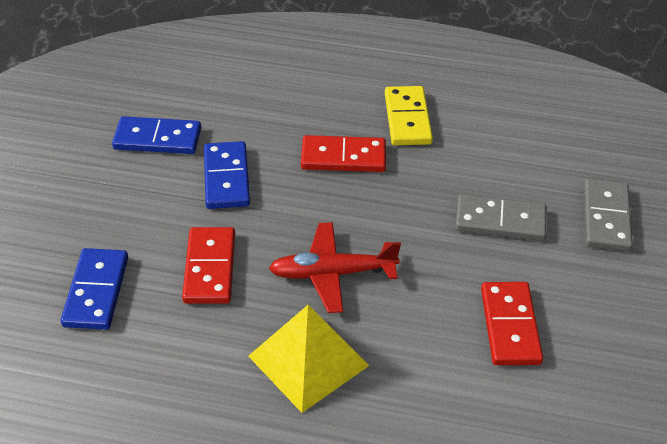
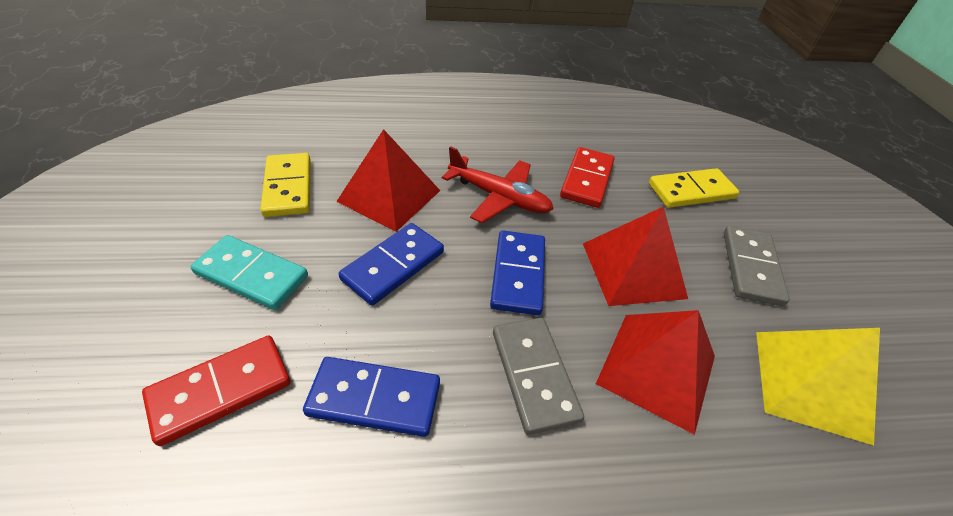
red domino: [182,227,235,304] [301,135,386,172] [481,282,543,365] = 3 -> [142,336,291,446] [560,147,614,208] = 2
red pyramid: none = 0 -> [336,129,440,232] [583,206,688,306] [596,310,715,435] = 3
turquoise domino: none = 0 -> [190,235,308,310] = 1
yellow domino: [385,86,433,145] = 1 -> [260,153,311,217] [649,168,739,208] = 2

